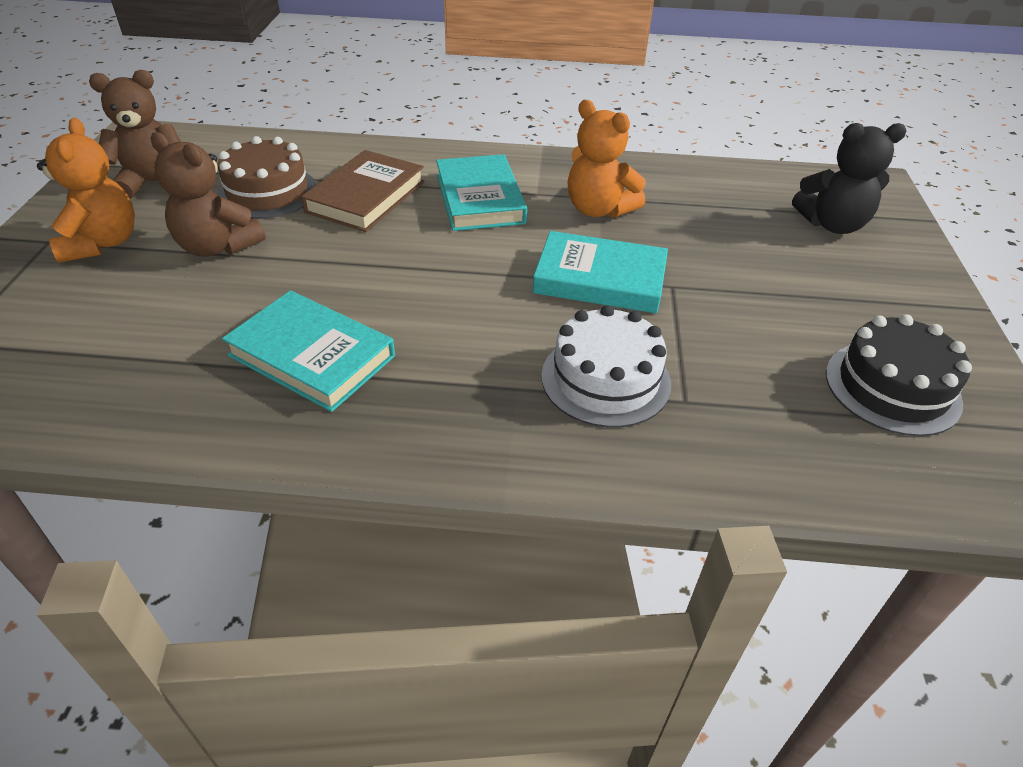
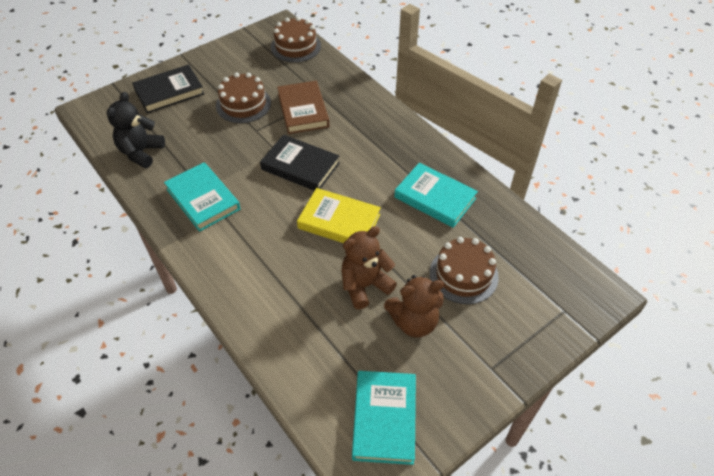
black book: none = 0 -> [132,65,204,113] [260,134,340,191] = 2
black cake: [826,314,972,436] = 1 -> none = 0
brown cake: [217,136,317,219] = 1 -> [216,73,271,123] [271,17,321,62] [430,237,499,304] = 3
orange teddy bear: [37,118,135,263] [567,100,646,218] = 2 -> none = 0
white cake: [541,305,671,428] = 1 -> none = 0
yellow book: none = 0 -> [297,188,381,243] = 1

